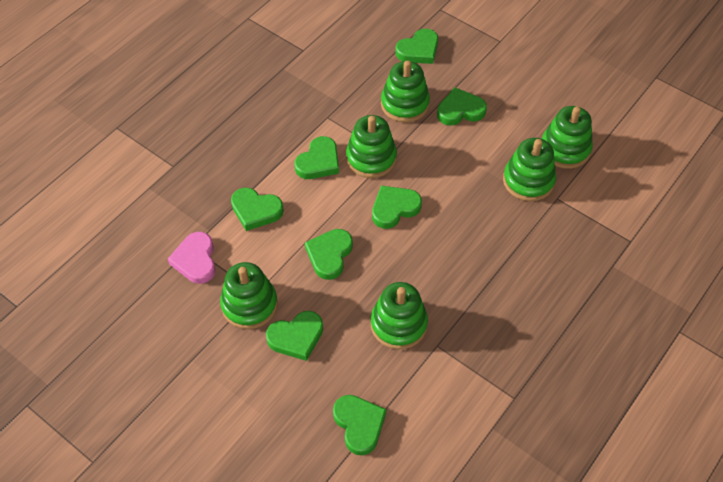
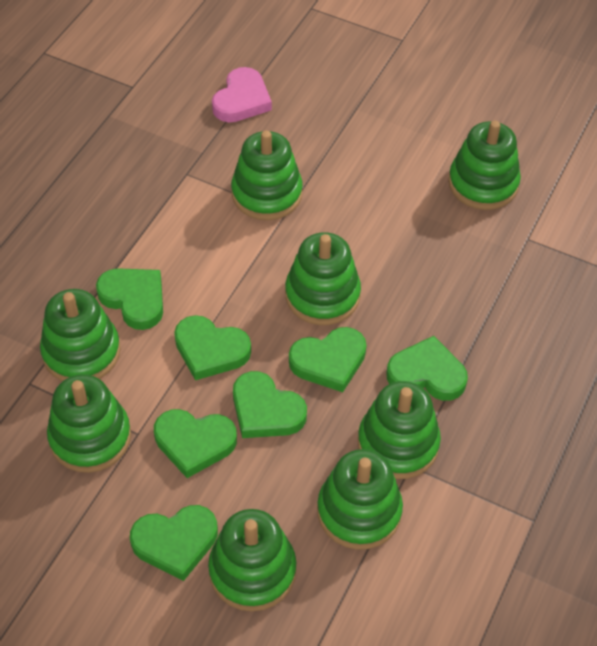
green heart: [231,188,284,231] [266,311,323,361] [295,136,339,179] [305,229,353,280] [333,395,387,455] [372,186,422,229] [395,29,438,64] [437,88,487,125] = 8 -> [96,268,163,330] [130,505,218,581] [154,409,237,478] [174,315,251,380] [233,371,307,438] [289,327,367,392] [387,336,468,401] = 7
green stacking toy: [220,262,278,329] [346,115,397,178] [371,282,428,349] [381,60,430,122] [503,138,556,201] [542,106,593,169] = 6 -> [40,289,121,381] [47,374,131,473] [208,509,296,611] [231,130,303,220] [285,232,361,325] [317,449,403,550] [358,381,441,479] [448,121,521,210] = 8

